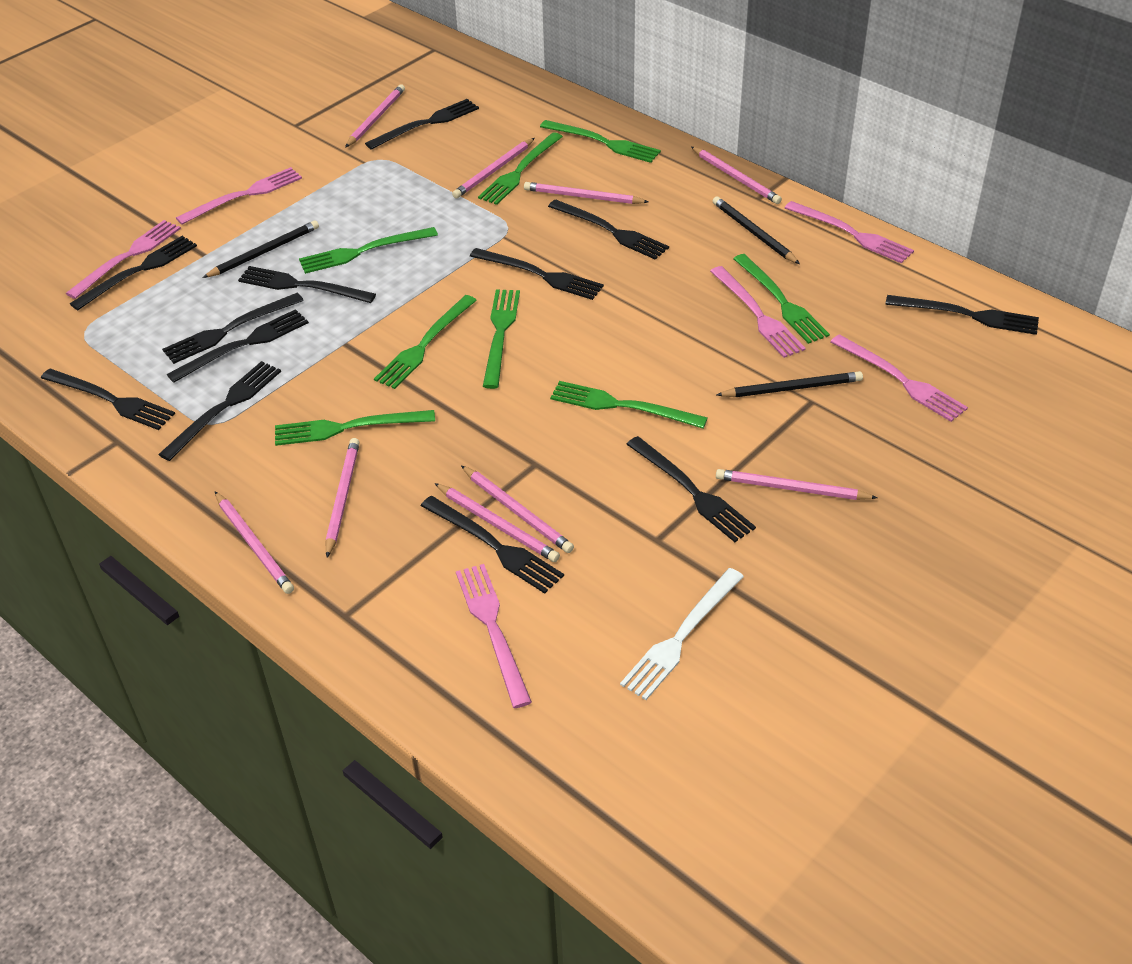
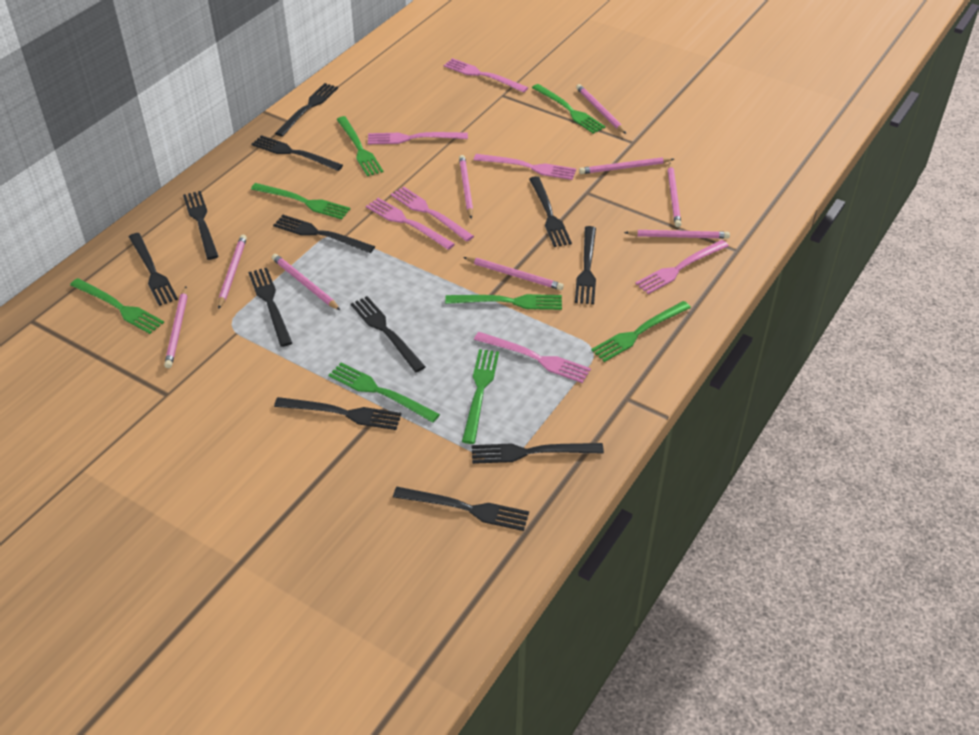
black pencil: [202,220,319,278] [713,196,800,264] [716,371,863,397] = 3 -> none = 0
pink fork: [66,220,181,299] [176,167,302,225] [456,564,532,708] [710,266,806,358] [785,201,914,264] [831,334,968,422] = 6 -> [366,198,455,250] [368,132,468,144] [391,187,474,242] [444,58,528,93] [474,154,576,180] [474,332,591,383] [635,240,729,294] = 7
white fork: [620,568,744,700] = 1 -> none = 0

